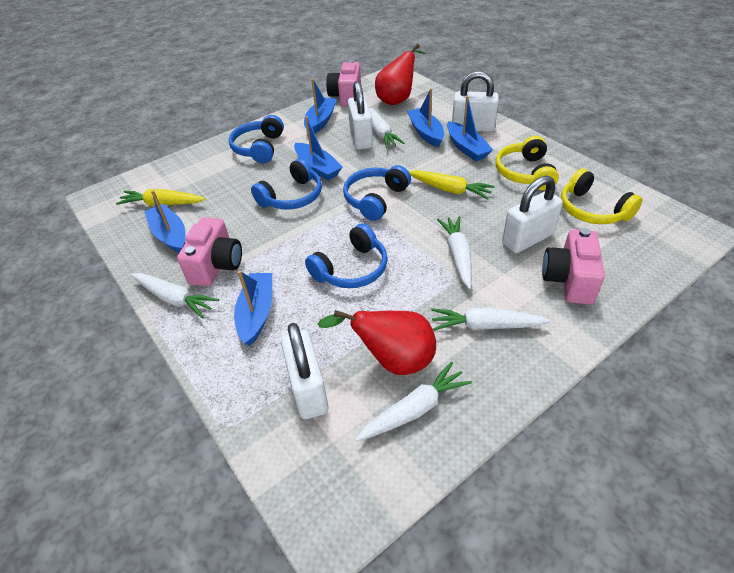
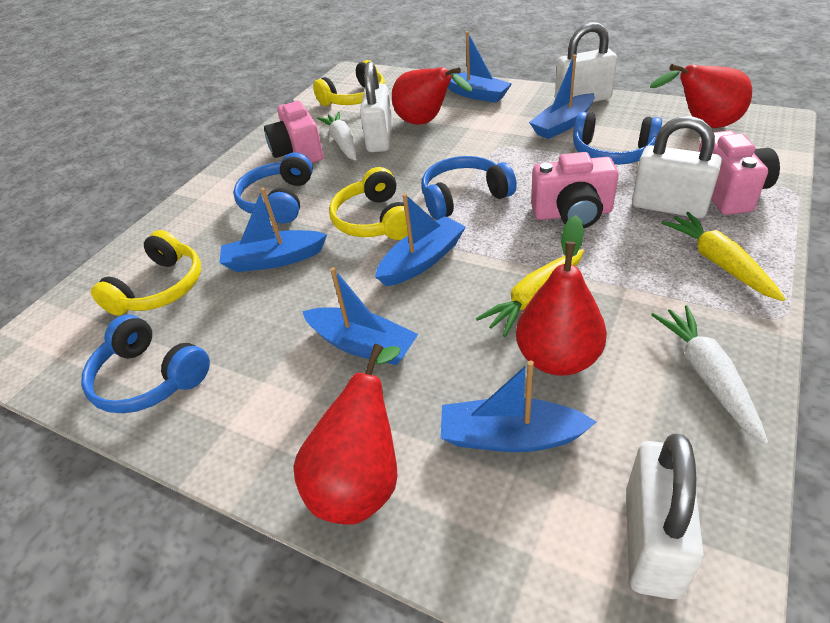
red pear: [318,310,436,375] [375,43,426,105] = 2 -> [294,344,401,525] [392,67,472,125] [516,215,607,376] [650,64,752,128] = 4
white carrot: [131,273,219,318] [355,362,472,441] [369,108,404,148] [431,307,551,331] [437,216,472,289] = 5 -> [317,112,356,161] [651,305,768,445] = 2
yellow headphones: [496,136,559,190] [561,169,642,224] = 2 -> [91,230,201,316] [313,60,385,106] [329,167,408,240] = 3

